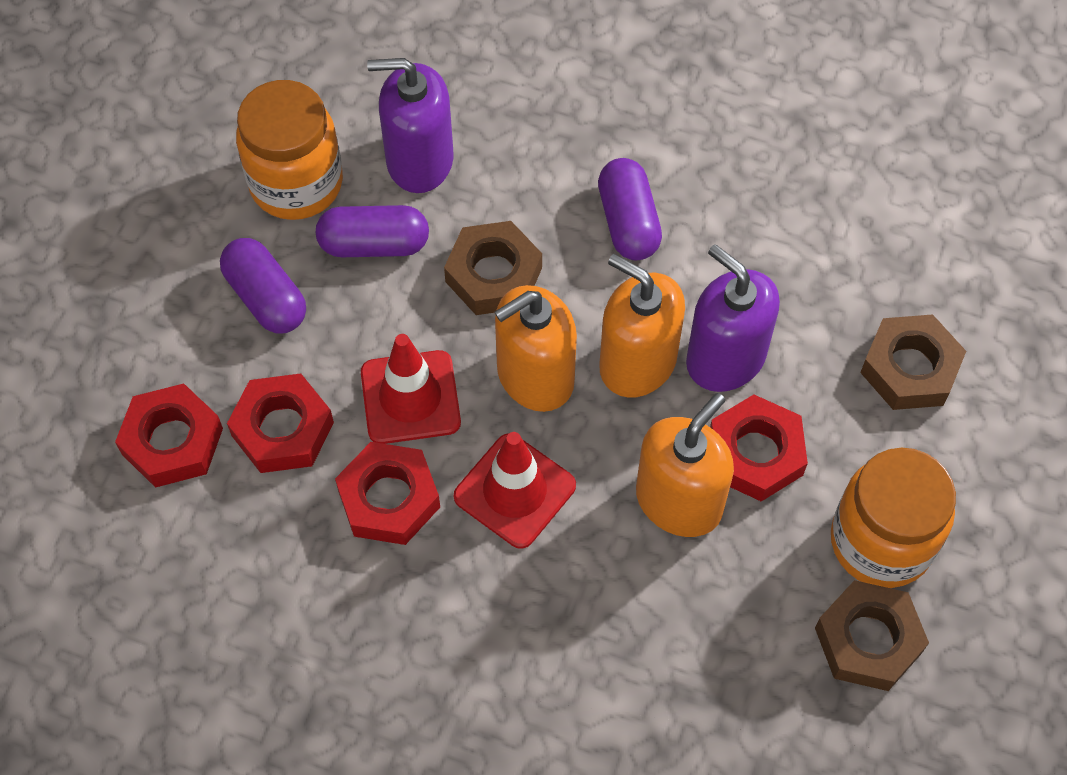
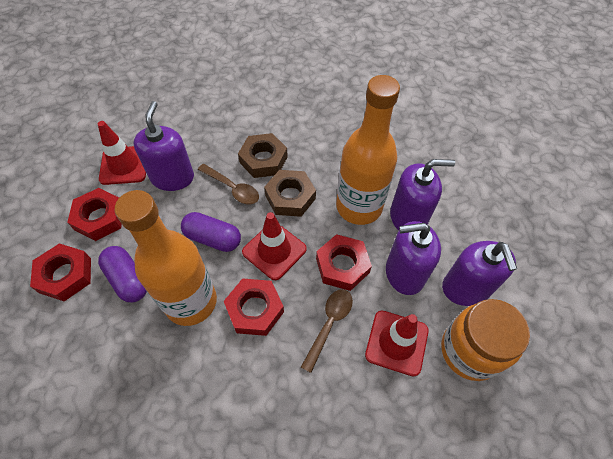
brown nut: [444,221,542,315] [815,580,929,691] [860,314,966,410] = 3 -> [238,133,288,178] [264,170,316,217] = 2
brown spoon: none = 0 -> [198,164,259,204] [301,289,353,373] = 2
orange bottle: none = 0 -> [115,190,217,326] [336,75,400,225] = 2
orange jar: [236,80,343,220] [831,448,956,588] = 2 -> [441,299,530,381] = 1
orange soap dispenser: [495,285,577,412] [599,254,685,398] [636,393,734,537] = 3 -> none = 0
purple capsule: [220,238,306,333] [316,205,429,257] [598,158,662,260] = 3 -> [98,246,147,302] [181,212,241,252] = 2
purple soap dispenser: [367,58,454,193] [686,244,780,392] = 2 -> [133,101,194,191] [386,221,441,295] [390,159,455,230] [442,241,517,306] = 4
red traffic cone: [361,334,461,444] [454,432,576,549] = 2 -> [98,121,146,185] [242,212,307,280] [365,310,429,377] = 3

